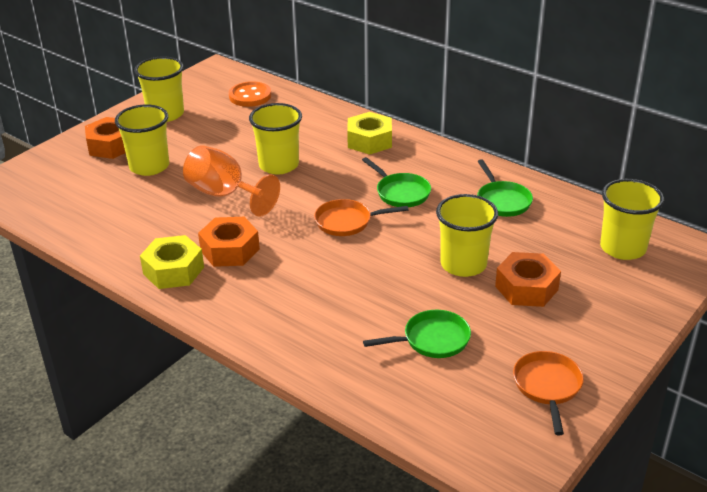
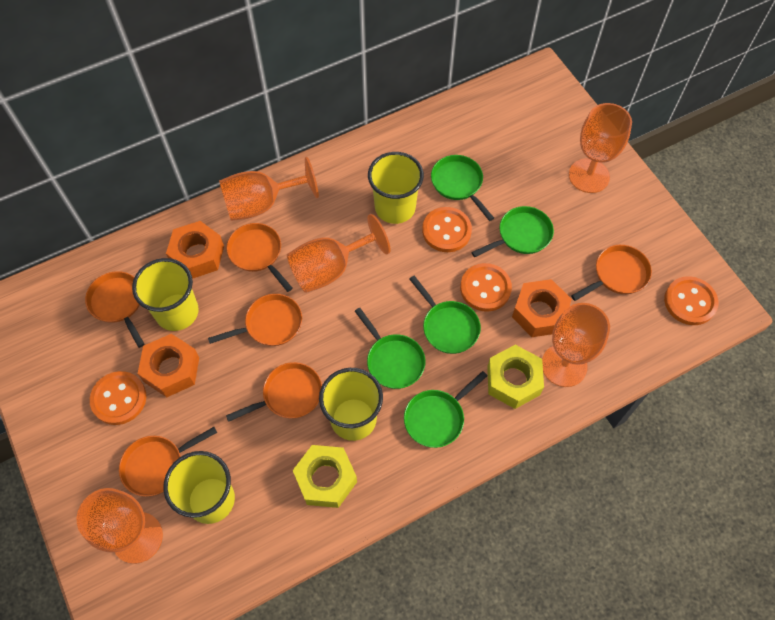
green pan: [362,157,431,207] [363,310,471,358] [477,159,533,217] = 3 -> [355,308,426,389] [404,371,487,448] [409,275,481,354] [431,155,494,221] [472,206,554,257] = 5
orange button: [229,81,271,107] = 1 -> [90,371,146,425] [422,207,472,252] [460,263,512,312] [664,276,718,325] = 4
orange goblet: [183,145,280,217] = 1 -> [77,488,163,564] [219,157,319,221] [287,214,390,293] [542,303,610,387] [569,103,632,193] = 5
orange pan: [314,199,408,236] [513,351,584,435] = 2 -> [85,271,144,348] [119,427,217,497] [208,294,302,346] [226,223,293,292] [226,362,322,422] [571,245,652,301] = 6
yellow cup: [115,104,169,176] [134,57,184,122] [249,103,302,175] [436,194,498,277] [600,179,664,260] = 5 -> [132,258,199,331] [163,451,235,524] [319,368,383,441] [368,152,424,224] = 4

